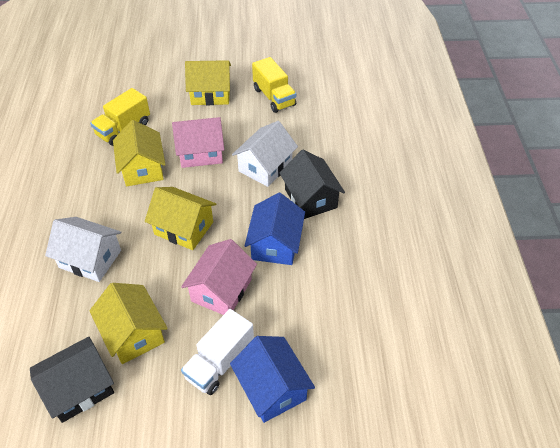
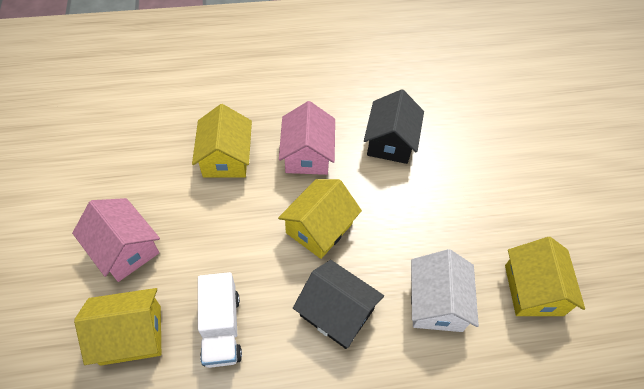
blue house: [230,336,315,423] [244,193,305,265] = 2 -> none = 0
white house: [45,217,121,282] [232,121,298,187] = 2 -> [411,249,479,332] = 1
yellow truck: [90,88,150,146] [252,57,296,113] = 2 -> none = 0

